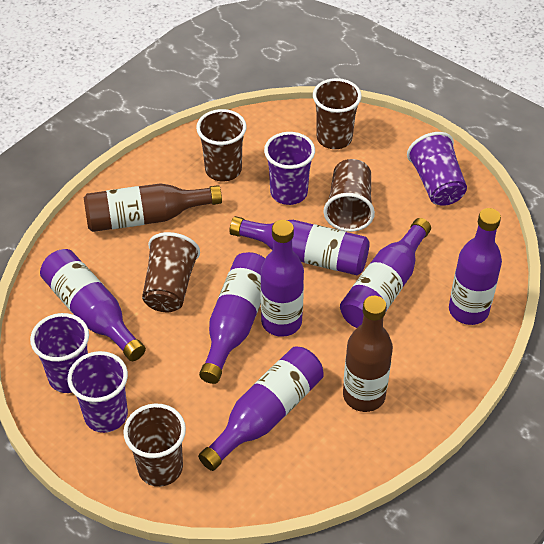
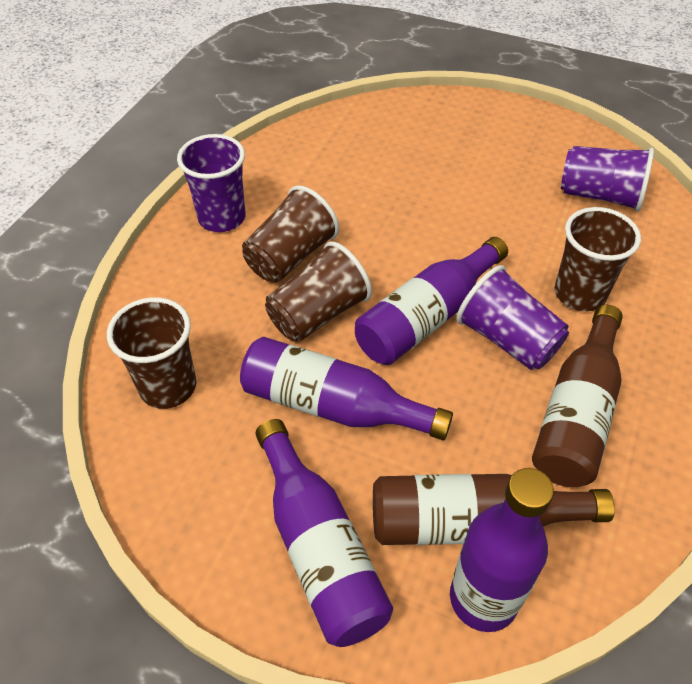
brown cup: [123,404,186,487] [142,232,200,312] [196,109,247,181] [313,78,362,149] [323,159,375,232] = 5 -> [107,297,196,409] [242,185,339,282] [265,242,372,342] [554,207,641,311] = 4
purple bottle: [40,249,146,361] [198,346,324,471] [199,252,265,384] [229,216,370,275] [260,220,304,337] [340,218,431,328] [449,208,502,325] = 7 -> [240,337,453,440] [255,419,393,647] [355,237,508,365] [450,468,554,632] = 4
purple cup: [30,313,89,393] [68,351,128,433] [264,132,315,205] [407,132,467,206] = 4 -> [177,134,246,232] [456,265,569,370] [561,146,654,212] = 3

